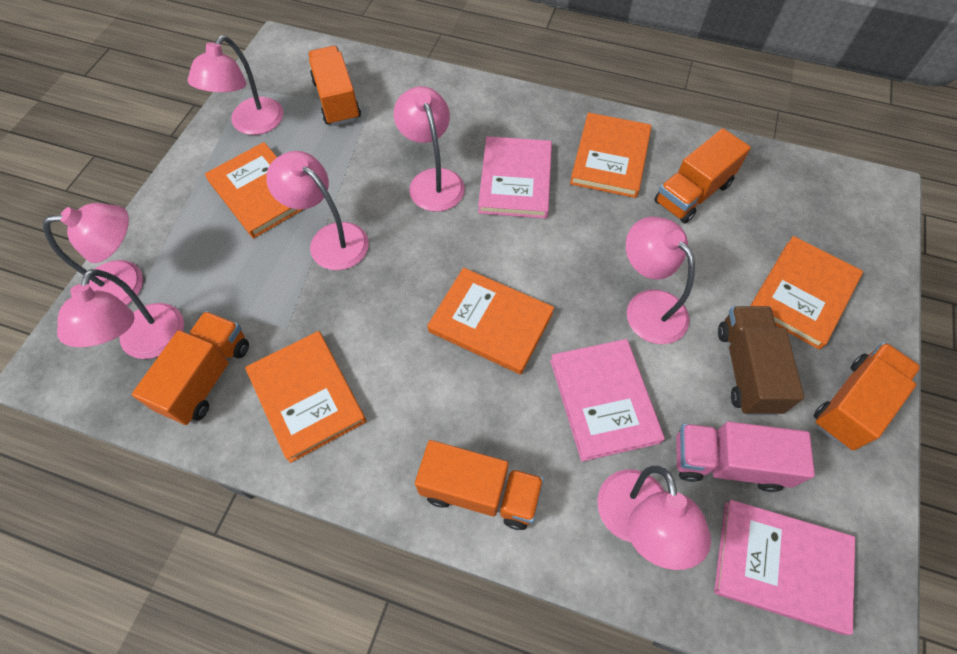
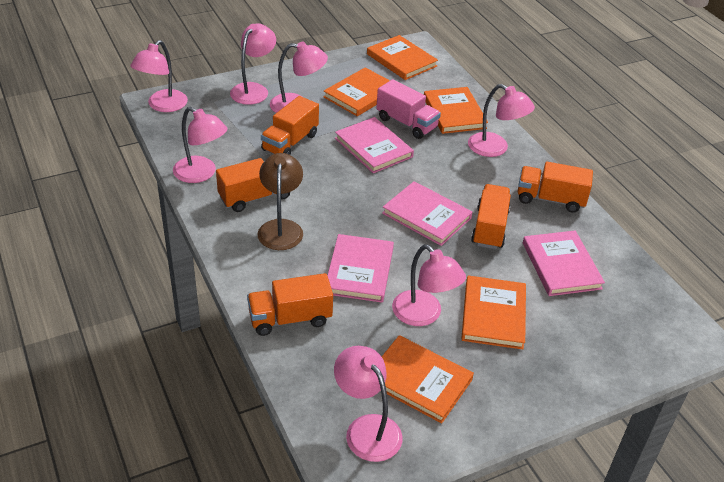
brown lamp: none = 0 -> [258,153,303,250] = 1
brown truck: [718,306,804,415] = 1 -> none = 0
pink book: [478,136,552,218] [550,339,665,462] [714,500,855,635] = 3 -> [327,234,394,303] [335,117,414,173] [382,181,472,246] [523,231,605,296] = 4

